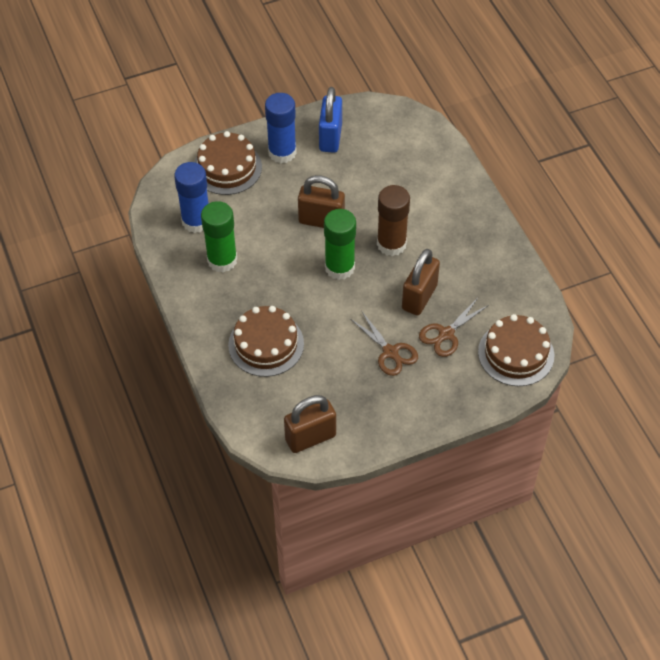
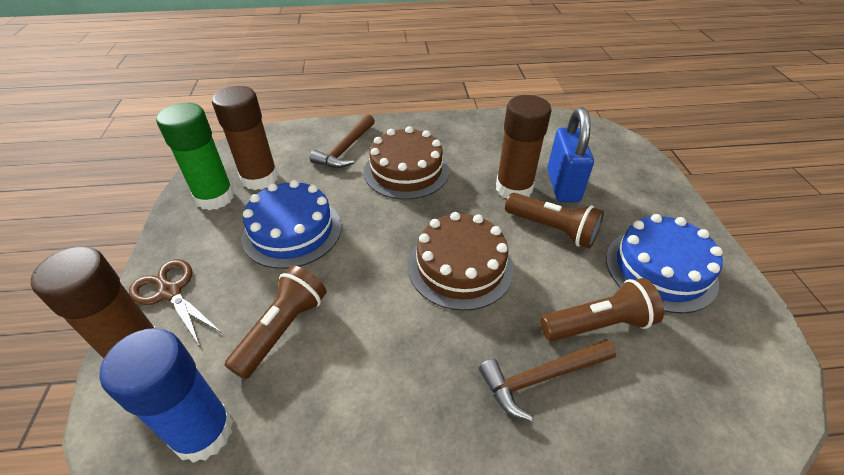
blue cake: none = 0 -> [241,180,341,269] [606,214,723,313] = 2
blue glue stick: [174,162,209,233] [265,93,297,163] = 2 -> [99,328,233,463] = 1
brown cake: [194,131,262,195] [228,306,304,377] [478,314,554,386] = 3 -> [364,126,449,200] [408,212,514,311] = 2
brown flashlight: none = 0 -> [224,266,327,379] [505,193,604,249] [540,278,664,341] = 3
brown glue stick: [377,185,410,256] = 1 -> [31,246,156,359] [212,86,278,190] [496,95,552,198] = 3
brown hammer: none = 0 -> [310,114,375,168] [479,339,616,421] = 2
brown padlock: [284,395,336,453] [298,175,345,228] [402,249,440,316] = 3 -> none = 0
brown scissors: [351,312,418,376] [419,298,489,357] = 2 -> [129,259,222,346] = 1
green glue stick: [201,201,237,273] [324,209,356,280] = 2 -> [156,103,235,210] = 1

